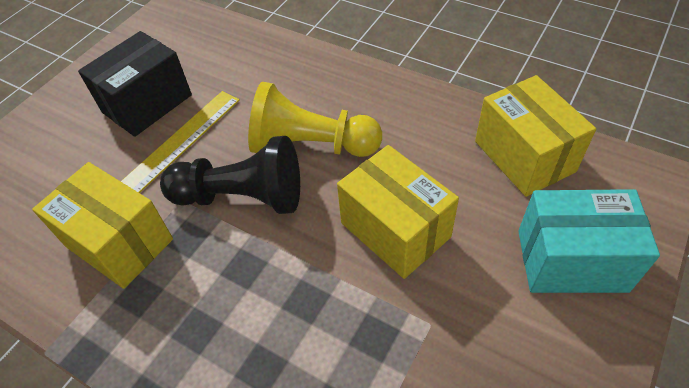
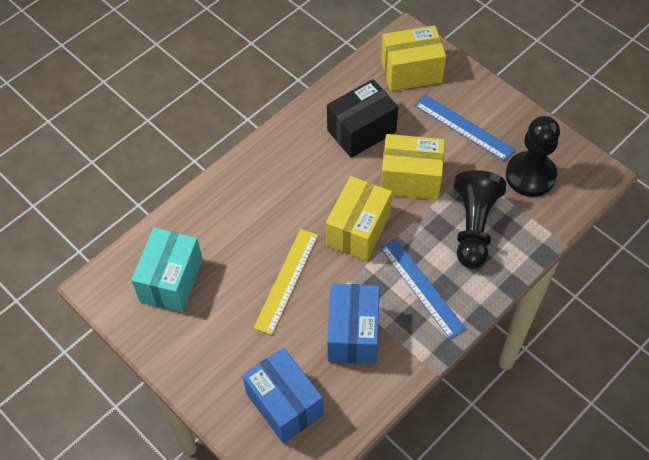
black pawn: [160,136,300,214] = 1 -> [454,170,506,269] [506,116,560,197] = 2
blue box: none = 0 -> [242,347,324,443] [327,283,380,364] = 2
blue ruler: none = 0 -> [380,238,466,339] [415,94,515,161] = 2
yellow pawn: [248,82,382,157] = 1 -> none = 0

